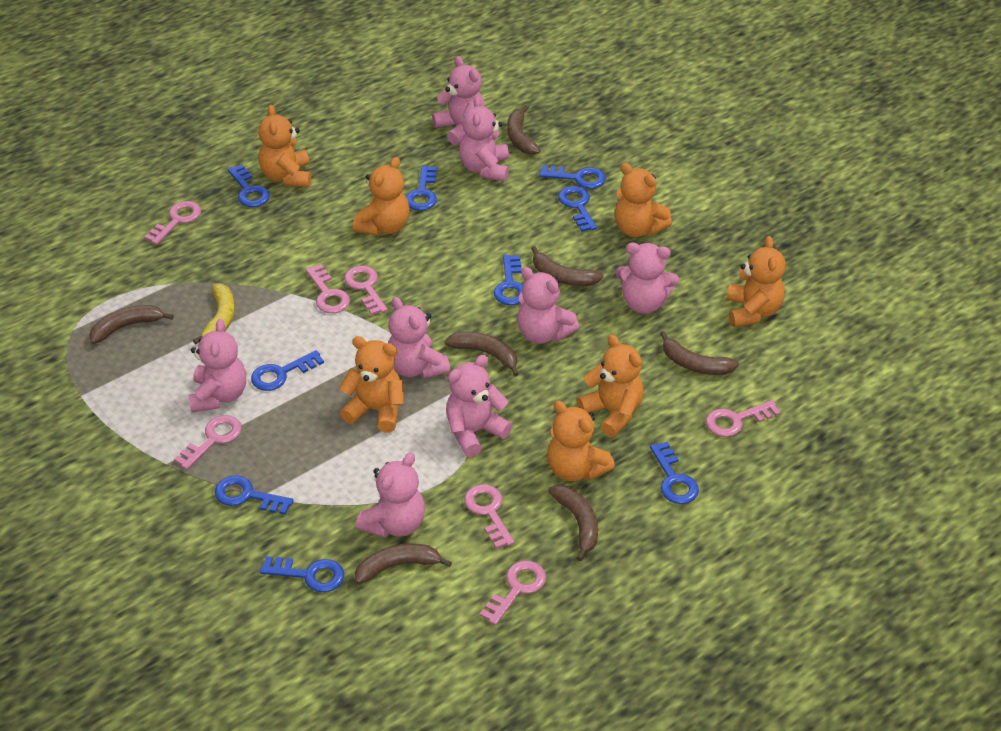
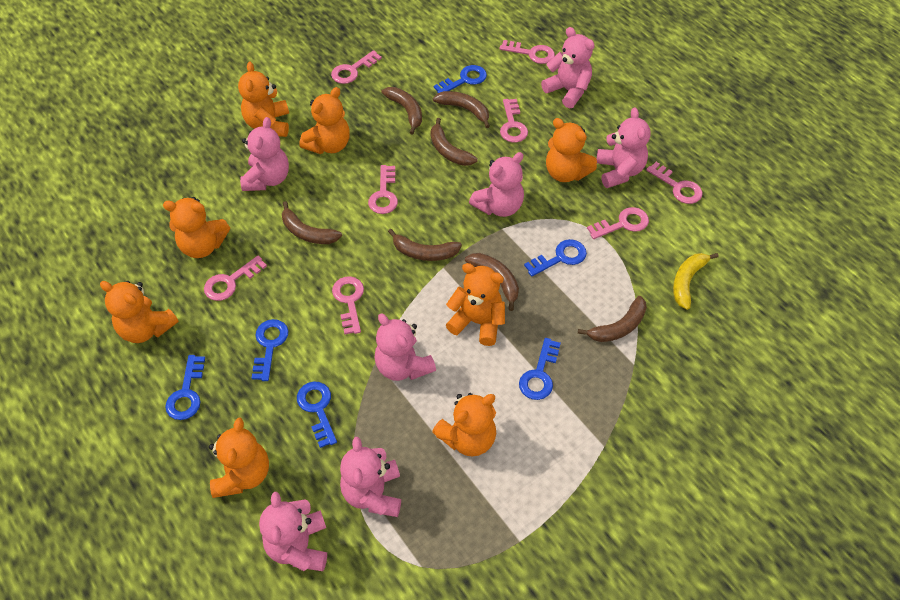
blue key: [215,475,294,515] [228,165,270,207] [251,350,324,391] [260,556,344,592] [406,166,437,211] [494,255,523,305] [539,165,606,189] [558,186,597,232] [650,442,699,504] = 9 -> [165,355,205,420] [252,319,289,381] [297,381,337,448] [434,65,487,93] [519,338,561,400] [524,239,587,277] = 6
orange teddy bear: [258,105,311,187] [339,336,404,433] [352,157,410,236] [547,400,615,481] [577,334,643,437] [615,163,672,237] [726,236,786,327] = 7 -> [100,281,179,343] [163,197,230,258] [209,417,269,498] [238,62,289,137] [299,87,350,154] [432,393,496,457] [446,263,505,346] [546,118,597,182] = 8
pink key: [144,201,201,245] [174,415,242,470] [306,264,350,313] [344,266,387,315] [464,484,515,549] [480,561,546,625] [706,400,781,437] = 7 -> [204,255,267,301] [331,50,382,84] [332,276,364,334] [368,165,398,214] [499,40,555,64] [500,99,528,143] [587,207,649,239] [646,162,702,204] = 8
pink teddy bear: [189,319,246,412] [356,452,425,538] [388,297,450,379] [432,56,485,145] [446,355,512,457] [459,96,509,181] [517,267,579,344] [615,242,679,314] = 8 -> [240,117,289,191] [259,492,327,571] [340,437,401,517] [375,313,436,381] [469,152,524,217] [541,27,595,108] [597,108,651,188] = 7

